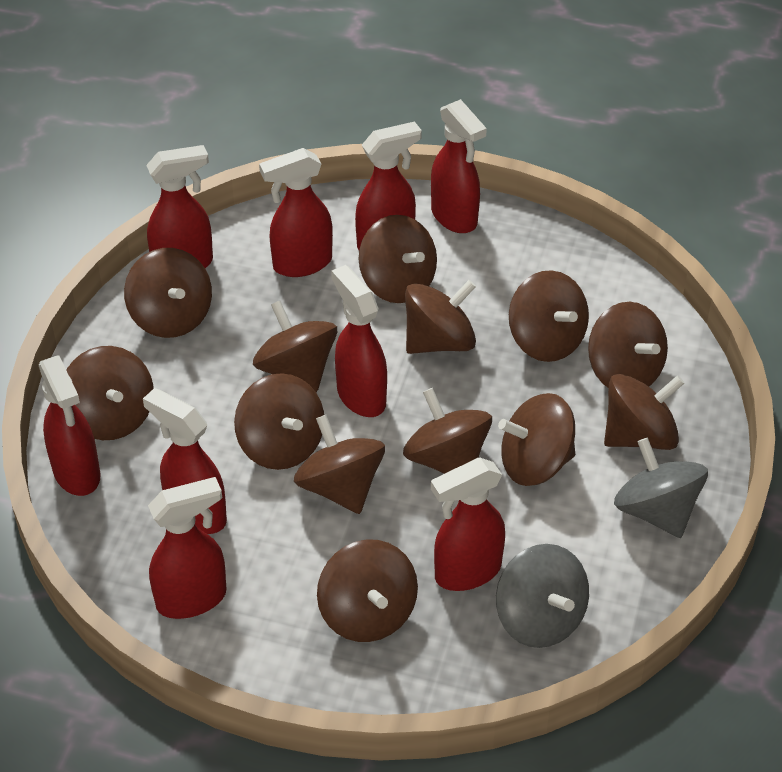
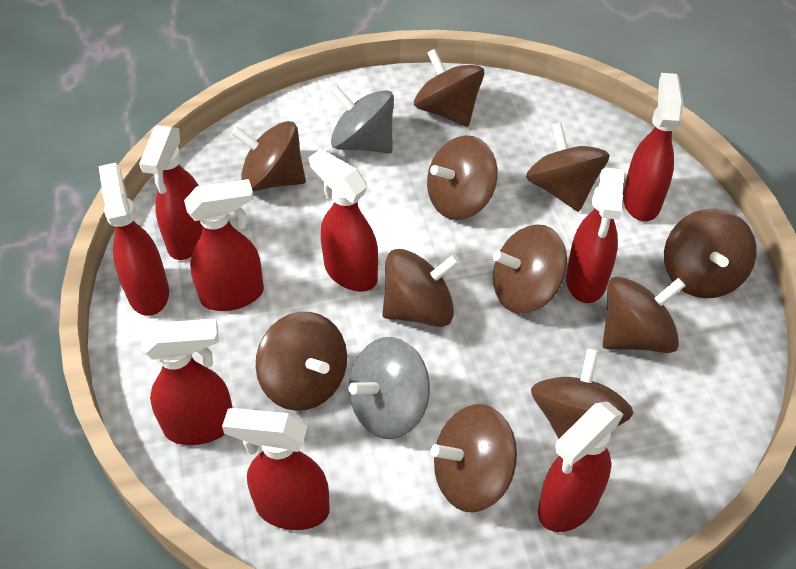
brown spinning top: [66,346,154,440] [124,248,212,338] [234,373,324,470] [253,300,337,392] [294,415,385,514] [317,539,418,642] [359,215,437,303] [403,388,492,474] [405,280,476,354] [498,393,575,486] [509,270,589,362] [588,302,668,388] [604,374,685,450] = 13 -> [231,121,306,191] [256,312,347,411] [382,249,460,327] [414,49,484,127] [427,135,498,220] [431,404,517,513] [493,224,567,314] [526,123,609,212] [531,348,633,439] [603,277,686,353] [664,208,757,298] = 11

